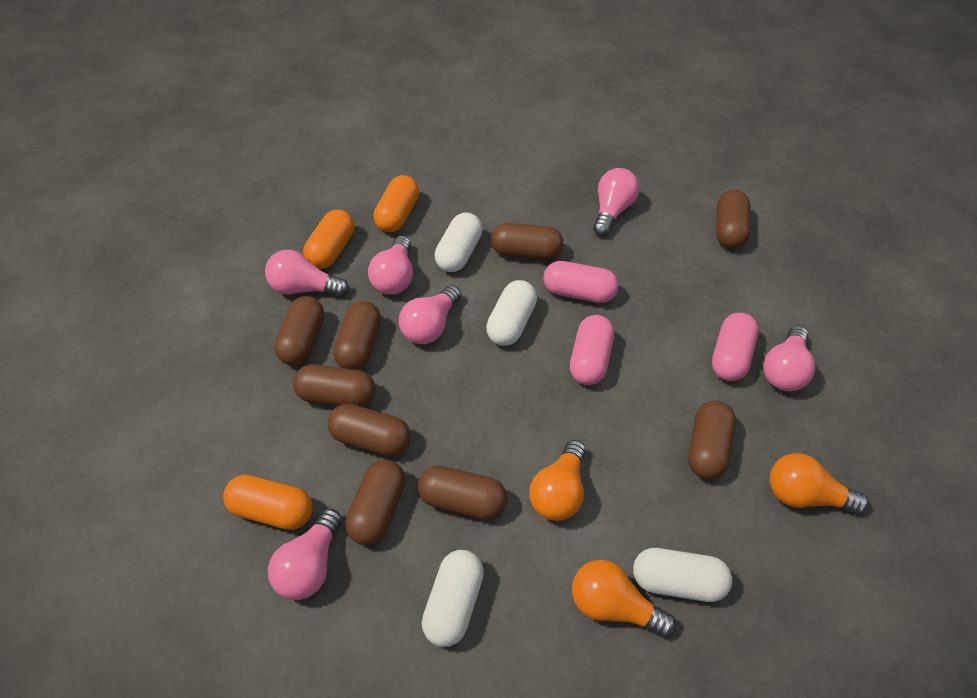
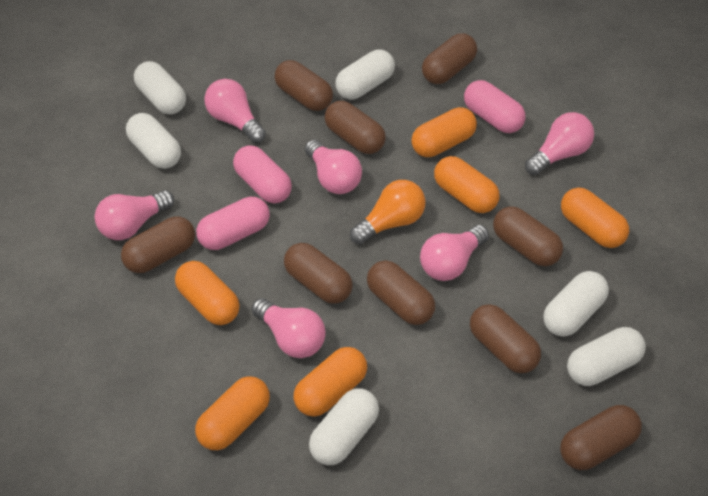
orange capsule: [223,475,313,530] [303,209,354,269] [374,175,419,232] = 3 -> [175,261,240,325] [195,376,270,450] [294,347,367,417] [411,107,477,157] [434,156,500,213] [561,187,629,248] = 6
orange light bulb: [529,440,586,521] [572,560,676,638] [769,453,869,514] = 3 -> [350,180,425,244] = 1
white capsule: [422,550,484,647] [435,212,483,272] [486,280,537,346] [633,548,732,602] = 4 -> [126,113,181,169] [134,61,186,115] [309,389,379,465] [335,50,395,100] [543,271,609,336] [567,327,646,386] = 6

